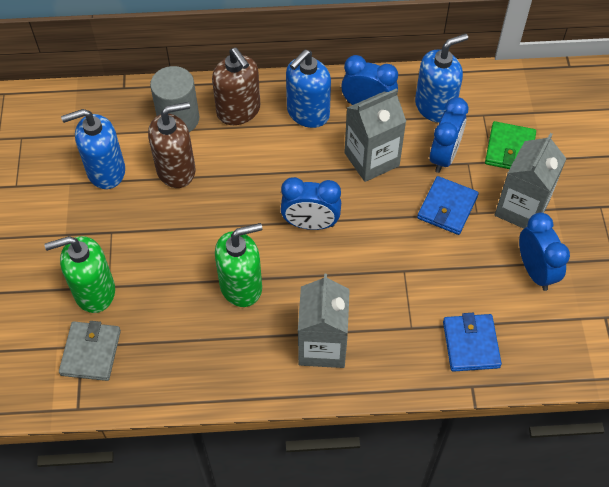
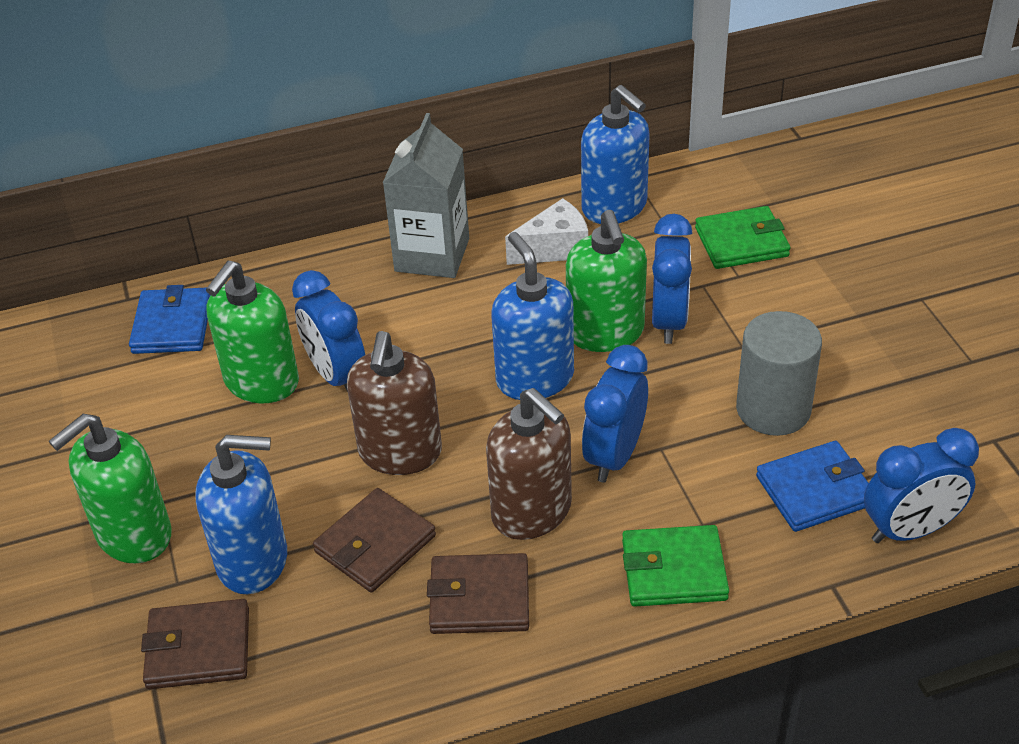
brown wallet: none = 0 -> [141,599,249,689] [313,488,436,592] [427,553,529,634] = 3
green soap dispenser: [44,236,115,313] [215,223,263,307] = 2 -> [49,414,172,564] [206,261,299,403] [566,210,647,352] = 3
green wallet: [485,121,536,169] = 1 -> [622,525,729,607] [695,206,790,269] = 2
grey carton: [298,274,350,368] [344,88,406,182] [495,133,567,229] = 3 -> [383,113,469,278] = 1
grey wallet: [59,321,121,381] = 1 -> none = 0
white cheese: none = 0 -> [505,198,588,265] = 1

